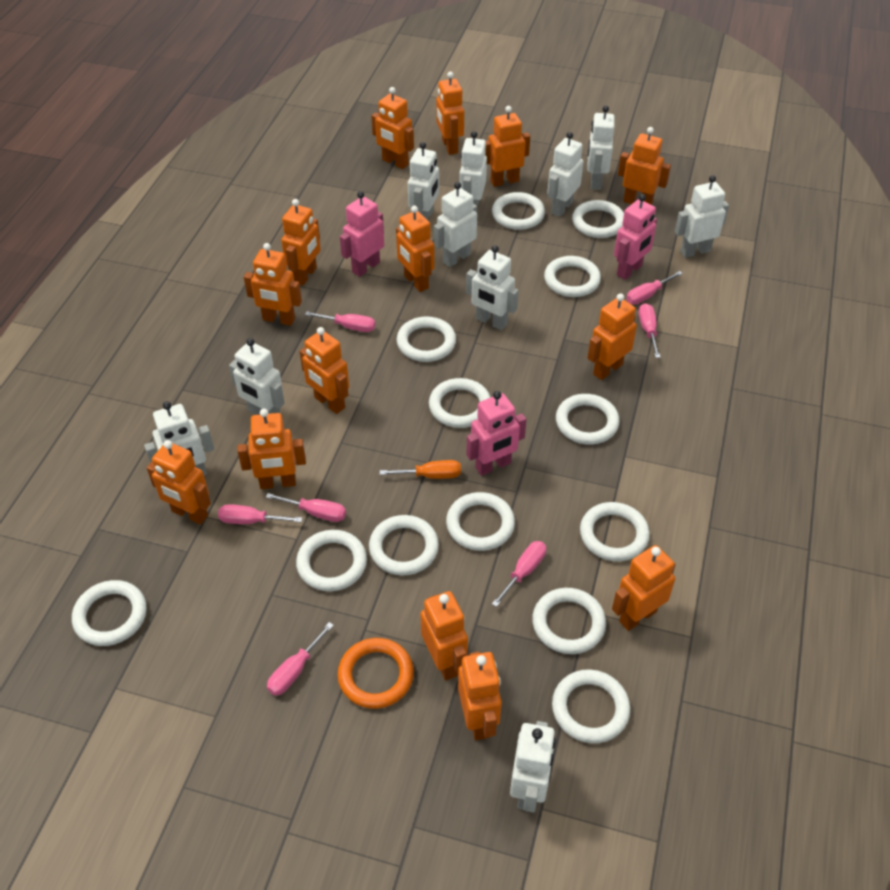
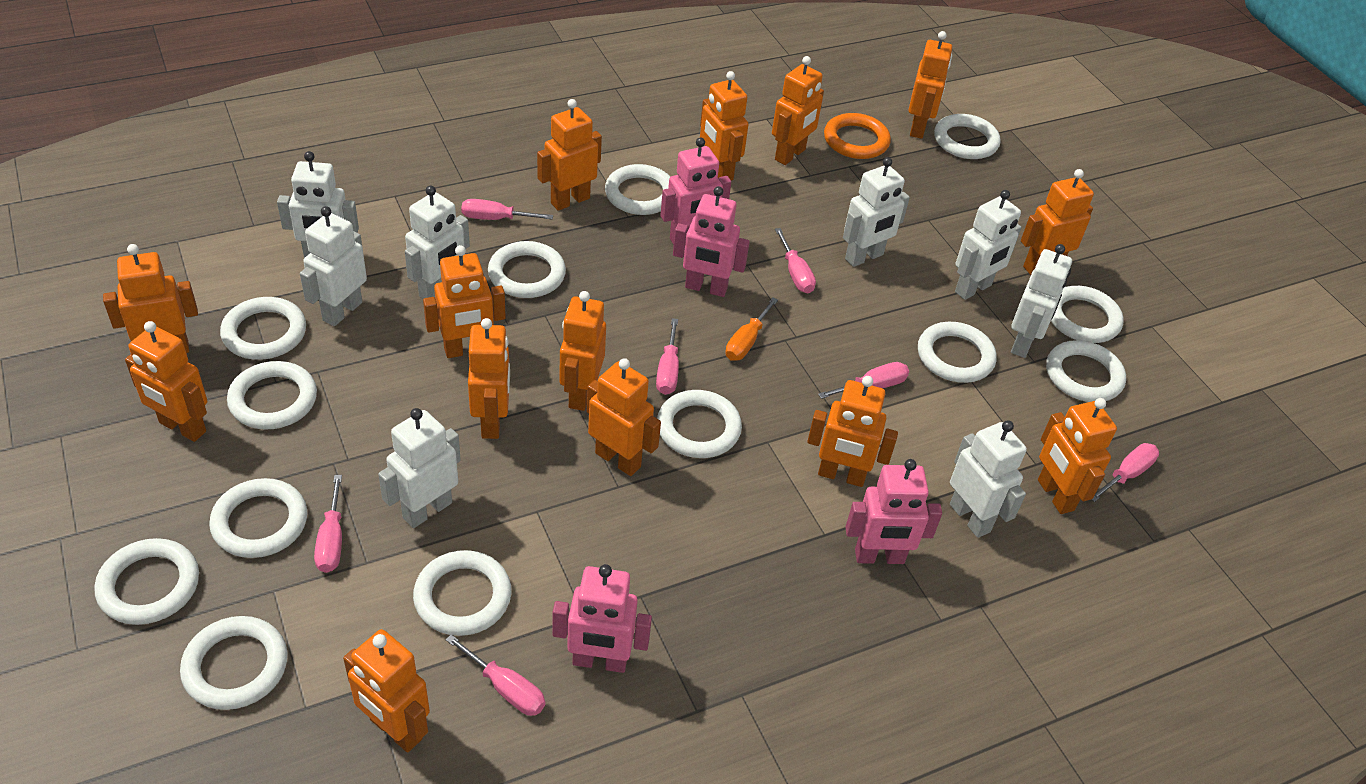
pink robot: [340,191,384,277] [466,391,526,476] [614,194,657,280] = 3 -> [553,564,652,673] [660,137,731,245] [673,186,750,297] [846,459,942,564] = 4
white robot: [144,401,214,475] [229,338,285,415] [408,142,439,220] [434,182,477,267] [459,131,487,205] [466,245,519,330] [510,721,556,812] [547,132,584,217] [587,106,615,190] [675,175,729,258] = 10 -> [277,151,359,258] [300,206,367,326] [378,408,461,528] [405,185,470,299] [843,157,910,267] [950,420,1027,538] [955,190,1021,300] [1011,244,1072,358] = 8

